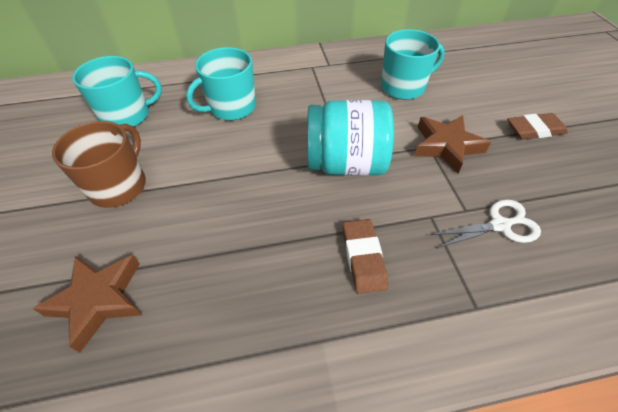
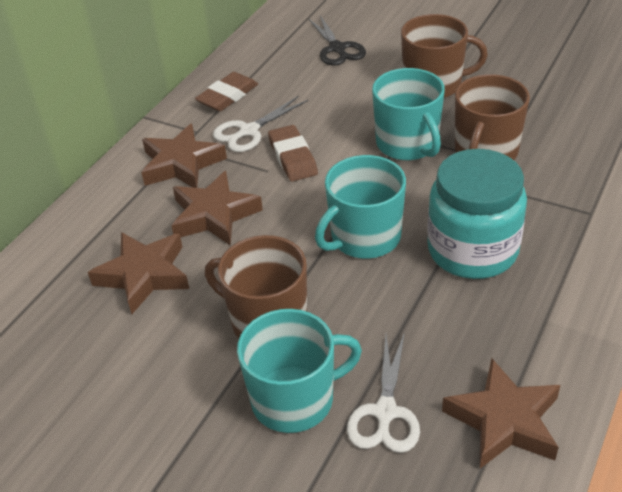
black scissors: none = 0 -> [308,15,366,66] = 1
brown mug: [52,121,146,208] = 1 -> [205,235,307,339] [401,14,488,98] [455,74,530,160] = 3
brown star: [33,255,142,353] [414,115,491,174] = 2 -> [88,232,189,314] [141,124,227,188] [171,171,263,246] [442,358,560,468] = 4
white scissors: [430,199,541,248] = 1 -> [213,96,308,152] [347,332,420,453] = 2

